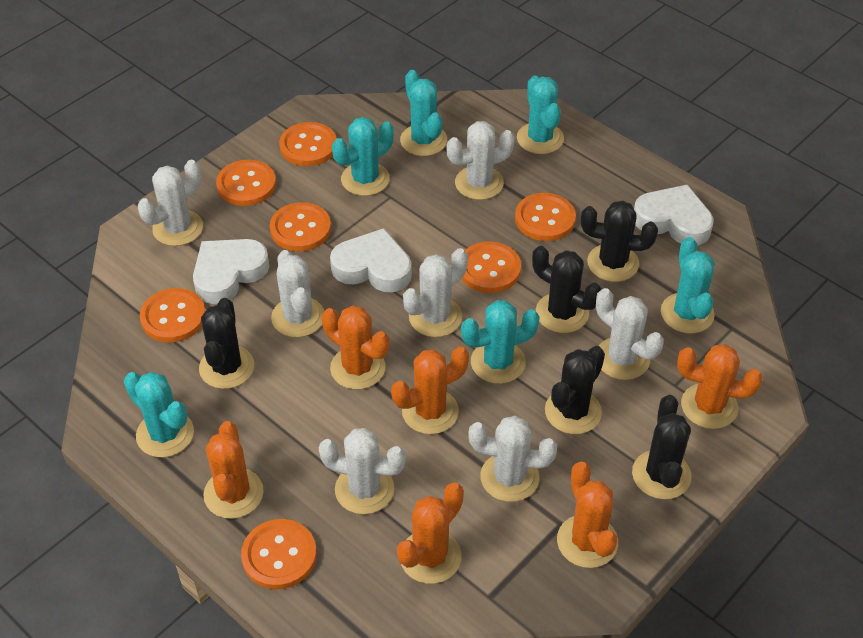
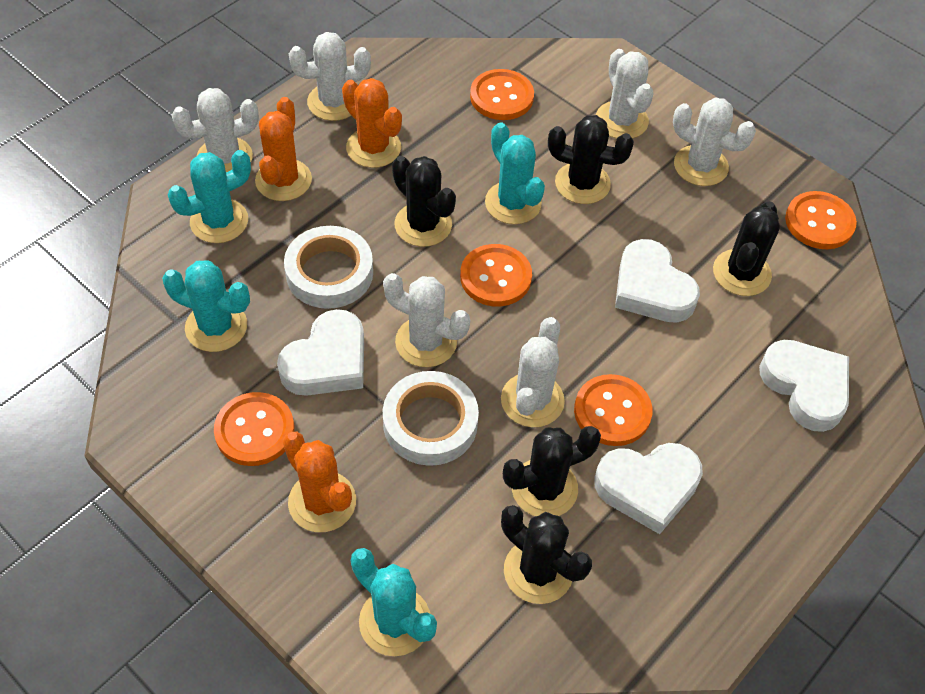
orange button: [140,288,205,342] [216,160,276,206] [241,519,317,589] [270,202,331,251] [279,122,337,166] [462,241,521,293] [515,193,576,241] = 7 -> [214,392,294,466] [460,244,532,307] [470,69,534,120] [574,374,652,446] [785,191,857,249] = 5
orange cactus: [203,421,264,519] [322,305,390,389] [391,346,469,434] [397,482,464,584] [557,461,618,568] [677,344,763,429] = 6 -> [255,97,312,201] [283,432,356,532] [342,78,402,168] = 3
turquoise cactus: [124,372,194,458] [332,117,394,196] [400,70,447,156] [461,300,540,384] [517,76,564,154] [661,237,715,333] = 6 -> [162,260,250,352] [168,150,251,243] [351,548,437,656] [485,122,545,224] = 4
white cactus: [138,160,203,246] [271,250,324,337] [318,428,406,514] [403,248,468,337] [447,121,515,200] [468,415,557,502] [596,288,664,380] = 7 -> [172,88,259,172] [289,32,371,121] [383,273,470,367] [501,317,565,427] [596,49,653,139] [673,97,756,186] = 6
white heart: [193,239,269,304] [330,228,412,292] [634,185,714,245] = 3 -> [277,309,364,396] [594,443,703,534] [615,239,700,323] [759,340,849,432] = 4
white tape: none = 0 -> [284,226,373,309] [383,371,479,466] = 2

